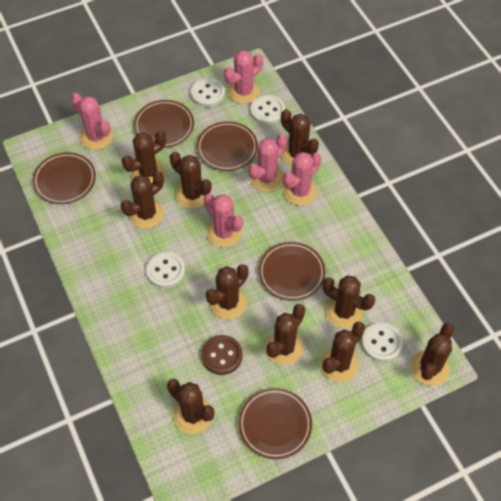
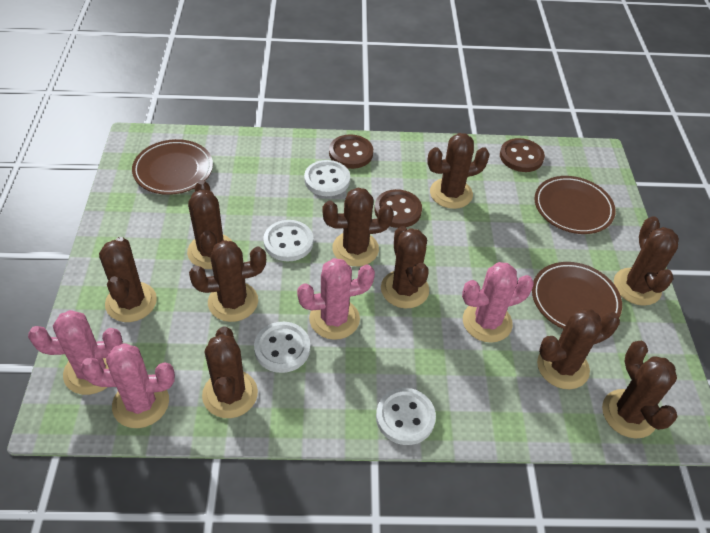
brown button: [201,335,243,375] = 1 -> [329,134,373,169] [375,189,422,228] [500,138,545,172] = 3
brown plate: [32,152,96,204] [134,100,194,148] [197,121,258,171] [238,388,312,459] [259,242,325,301] = 5 -> [132,139,213,195] [532,262,622,329] [534,176,616,234] = 3
pink cactus: [71,93,113,150] [204,194,243,248] [224,50,263,104] [248,134,287,192] [283,152,322,206] = 5 -> [28,310,123,395] [80,343,175,428] [297,258,375,340] [462,262,534,343] = 4

